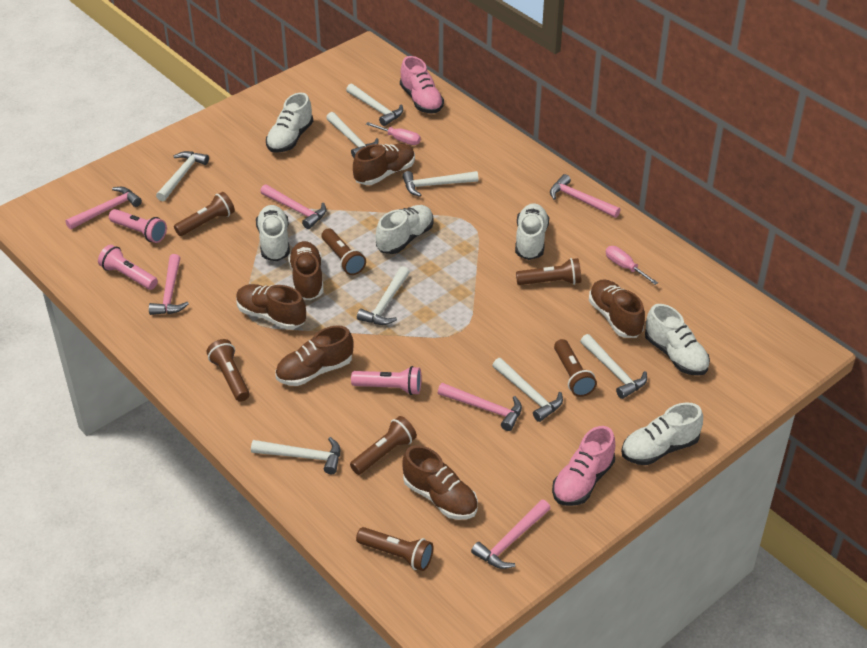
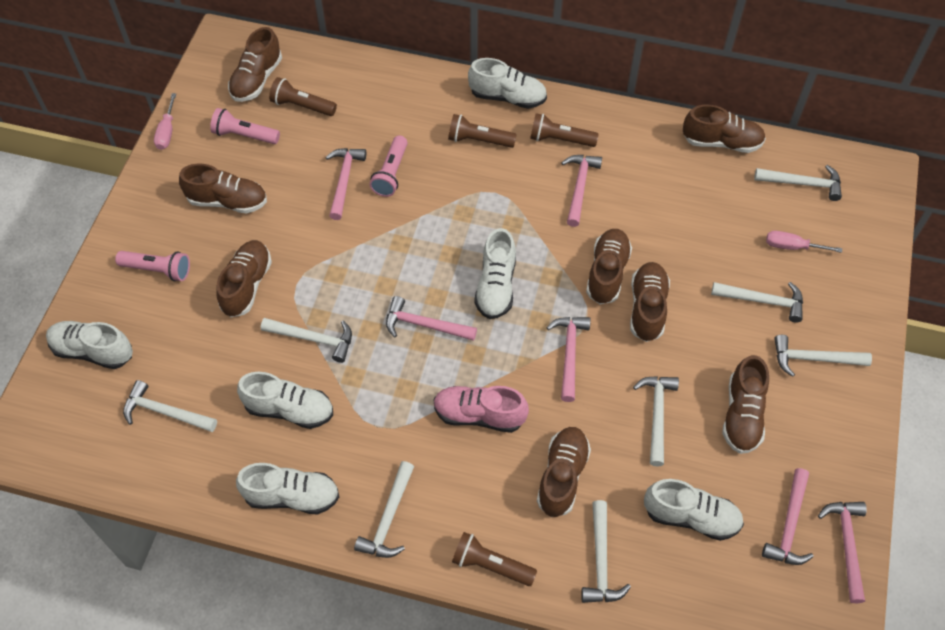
brown flashlight: [174,192,235,236] [207,339,250,402] [322,228,366,275] [350,416,417,475] [356,527,433,571] [516,258,581,285] [554,339,597,397] = 7 -> [269,77,337,116] [448,114,517,148] [452,532,537,586] [530,113,599,147] = 4
brown shoe: [236,284,306,330] [275,325,354,386] [288,241,324,300] [353,144,415,185] [402,445,478,520] [589,279,645,338] = 6 -> [179,164,267,213] [216,240,272,317] [228,27,282,102] [537,427,591,517] [586,229,632,304] [630,262,670,342] [683,105,766,153] [722,355,769,454] = 8
pink shoe: [400,56,444,113] [552,426,615,506] = 2 -> [433,386,529,433] = 1

